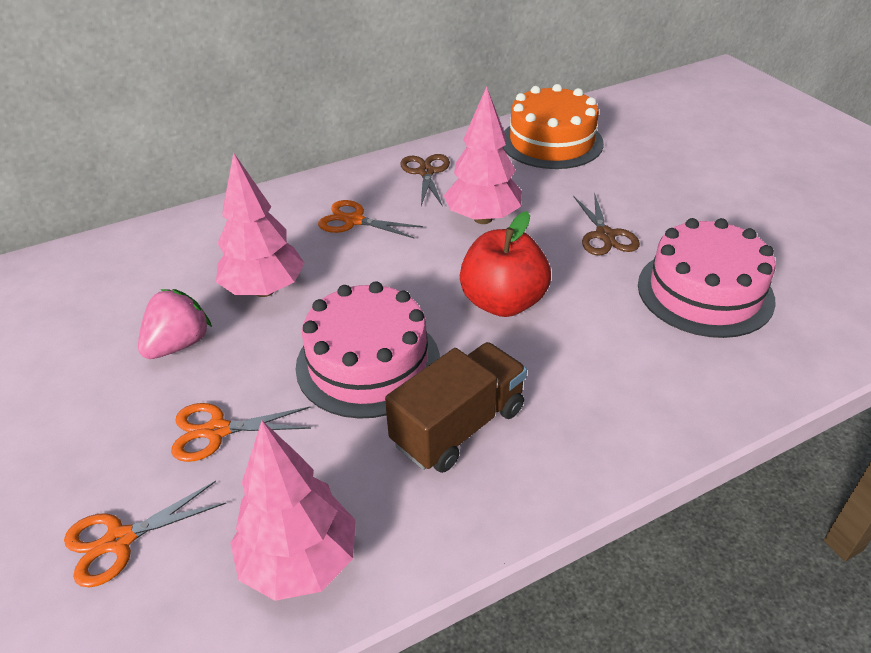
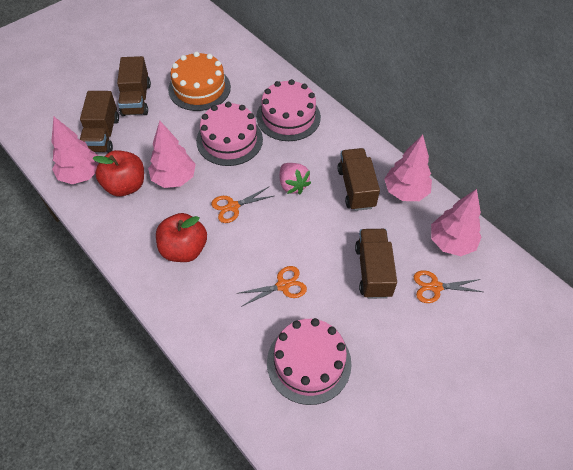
brown scissors: [400,154,450,207] [573,192,640,256] = 2 -> none = 0
brown truck: [385,342,527,473] = 1 -> [80,91,119,153] [117,56,151,116] [338,148,380,211] [355,229,397,299] = 4
pink cake: [295,281,440,419] [638,218,776,338] = 2 -> [196,102,263,166] [256,79,321,141] [267,318,352,405] = 3
pink tree: [216,153,305,297] [230,421,356,601] [444,87,522,224] = 3 -> [51,117,99,184] [148,120,196,188] [384,135,432,201] [431,189,482,256] = 4
red apple: [460,211,551,317] = 1 -> [93,150,144,197] [156,213,207,262] = 2

